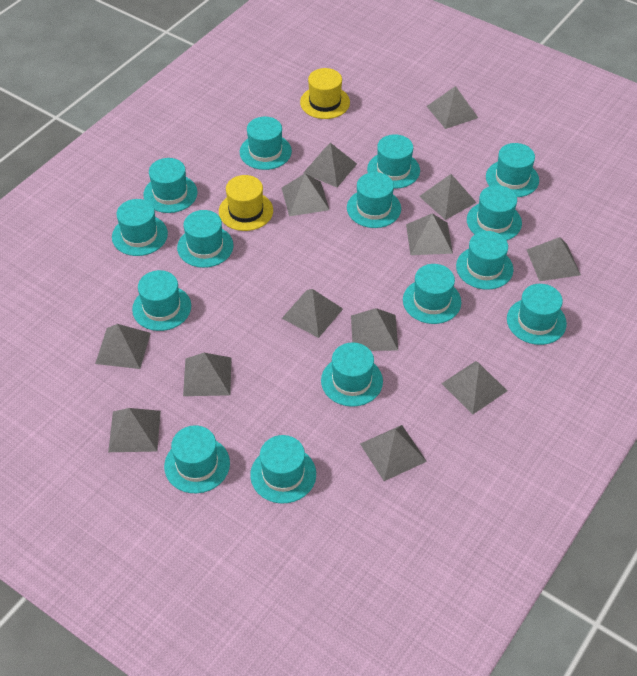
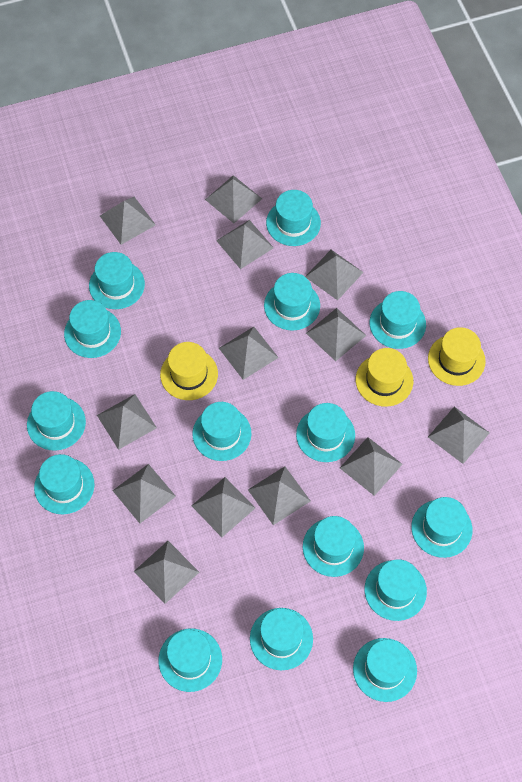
yellow hat: [219,175,273,231] [300,68,350,119] = 2 -> [160,342,218,400] [356,348,413,407] [428,327,486,386] = 3

